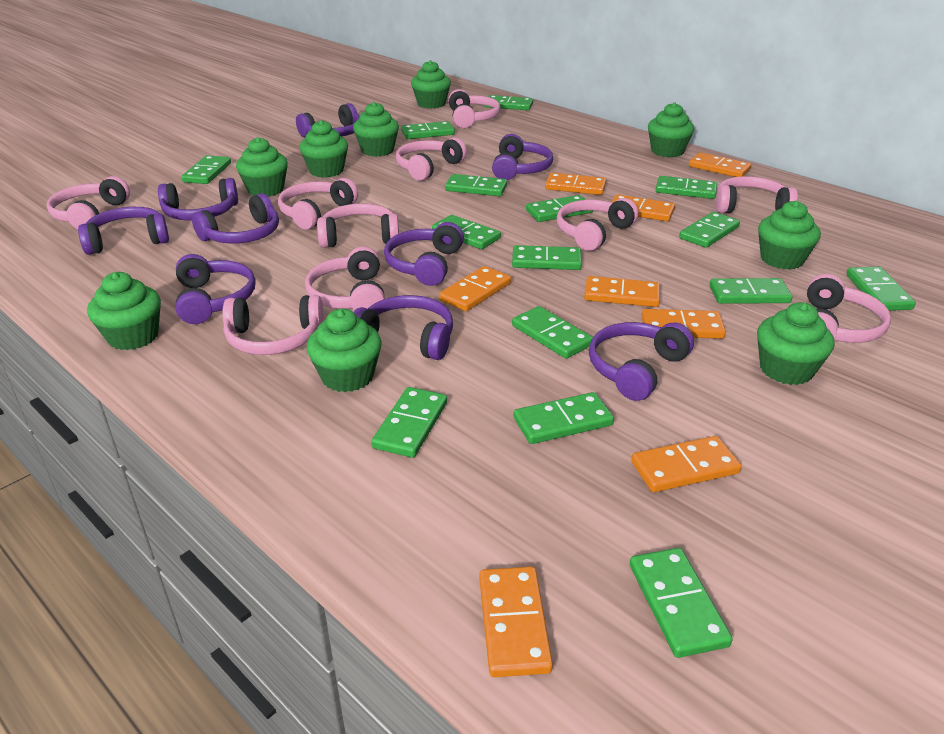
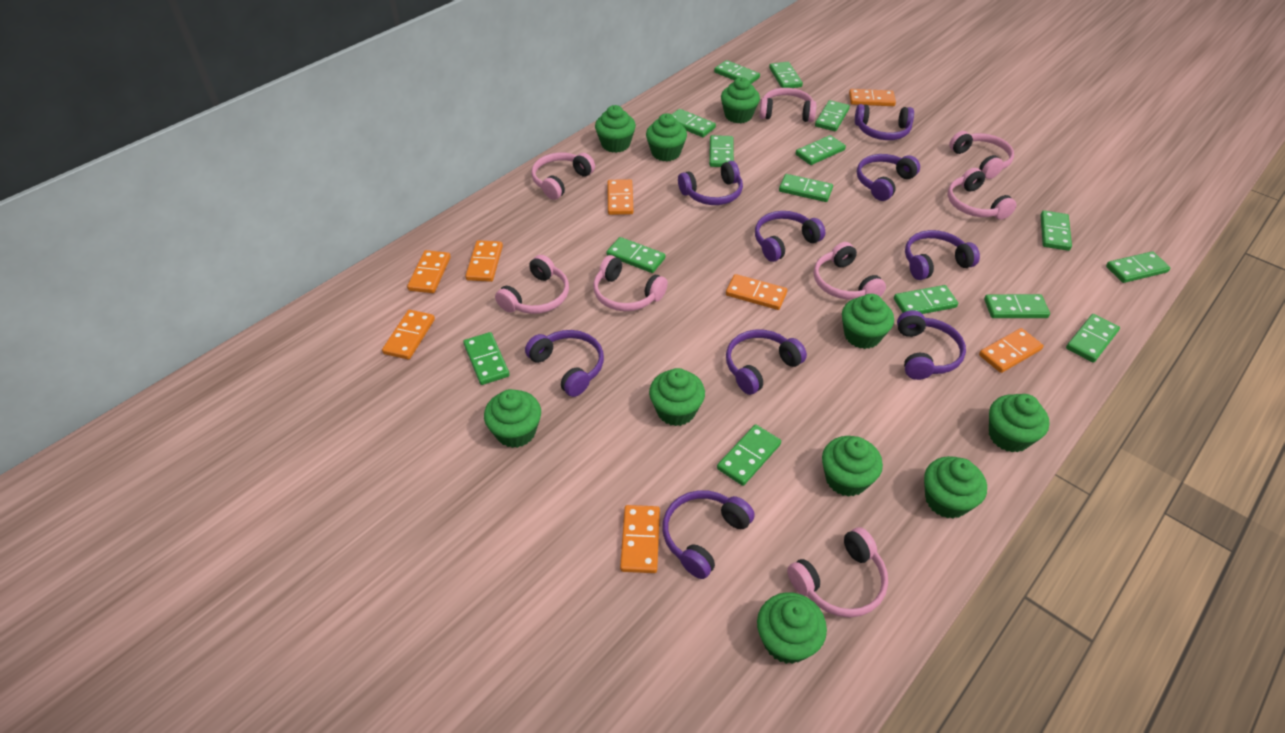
green cupcake: [87,272,161,350] [236,137,288,197] [300,120,348,178] [307,309,381,392] [353,102,399,157] [411,60,451,109] [648,102,694,157] [757,302,835,385] [758,201,821,270] = 9 -> [484,389,541,448] [595,105,636,153] [646,113,687,162] [649,368,705,426] [721,77,760,123] [757,592,827,664] [822,436,883,497] [842,294,894,349] [924,456,987,519] [989,394,1050,453] = 10
pink headphones: [47,176,130,229] [222,295,323,355] [278,178,358,230] [305,247,385,311] [317,203,399,248] [396,138,467,181] [448,89,500,128] [557,198,638,251] [716,176,798,213] [807,274,891,343] = 10 -> [495,255,569,314] [531,153,595,200] [593,255,668,311] [759,88,816,122] [787,527,888,618] [814,242,886,299] [948,168,1017,220] [949,131,1014,179] = 8

